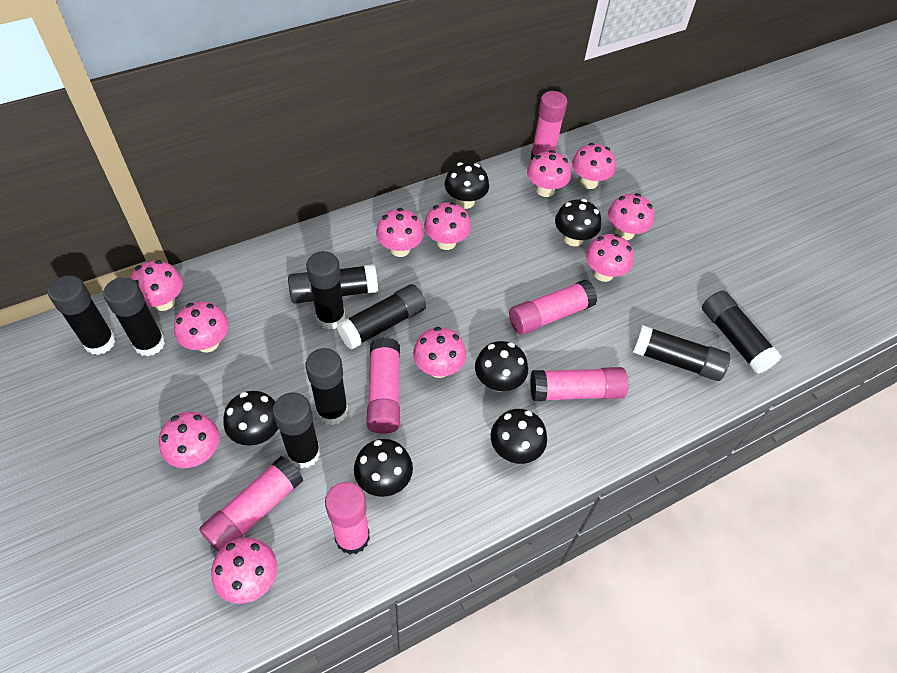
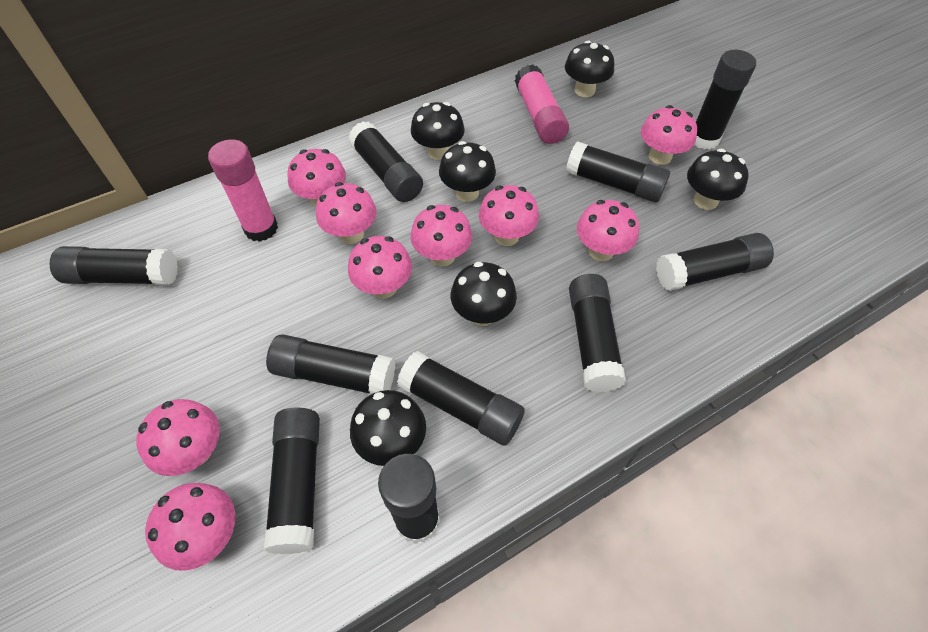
black glue stick: [48,275,116,355] [103,277,165,357] [273,393,320,469] [288,264,378,304] [306,251,345,330] [306,348,348,425] [337,284,426,350] [632,325,730,381] [702,290,782,374] = 9 -> [50,246,178,285] [264,408,320,554] [266,334,395,395] [348,121,423,202] [378,454,440,544] [397,351,525,446] [566,141,670,202] [569,274,626,393] [656,233,774,291] [694,50,756,150] = 10
pink glue stick: [199,456,303,552] [325,482,370,555] [367,338,400,434] [509,280,597,335] [530,367,628,401] [531,91,567,159] = 6 -> [208,139,278,242] [515,64,569,144] = 2
pink mushroom: [130,260,183,311] [159,412,220,468] [174,302,229,353] [212,537,277,604] [376,208,424,257] [413,327,466,378] [424,202,471,250] [527,150,571,197] [572,143,616,189] [586,234,634,282] [608,193,654,240] = 11 -> [136,399,220,476] [145,483,235,571] [287,149,346,207] [316,182,377,244] [348,236,412,299] [411,205,472,267] [479,185,539,246] [577,200,639,261] [641,105,697,165] = 9

